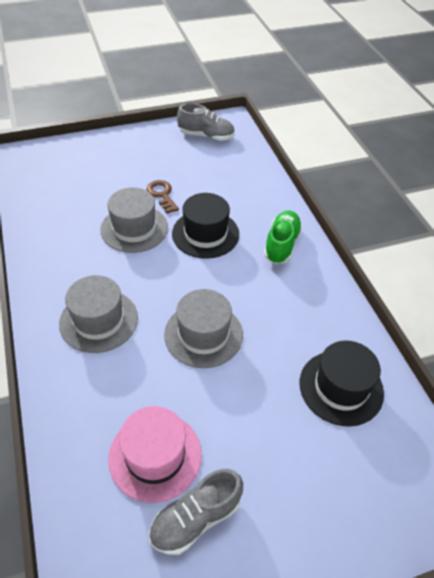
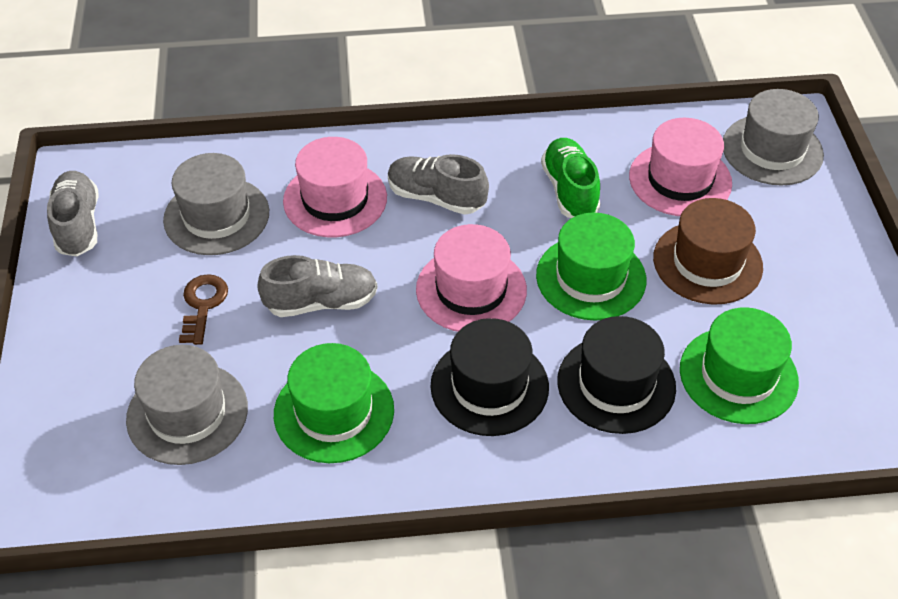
brown hat: none = 0 -> [653,198,763,305] = 1
green hat: none = 0 -> [274,343,394,463] [536,212,646,321] [680,307,799,424] = 3
grey shoe: [149,469,243,555] [177,103,235,141] = 2 -> [47,171,99,256] [257,255,378,317] [388,154,489,215] = 3
pink hat: [108,406,202,503] = 1 -> [283,137,387,237] [416,224,527,332] [629,118,732,216] = 3

